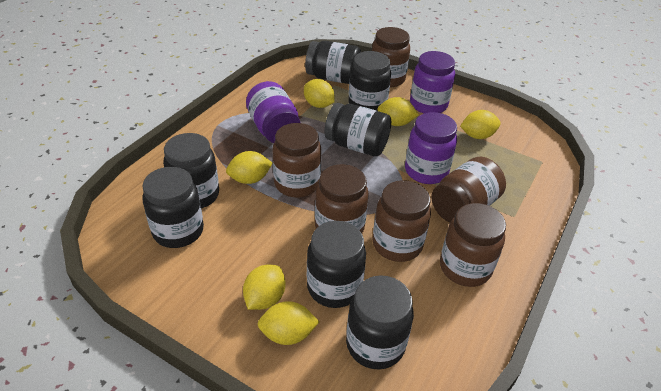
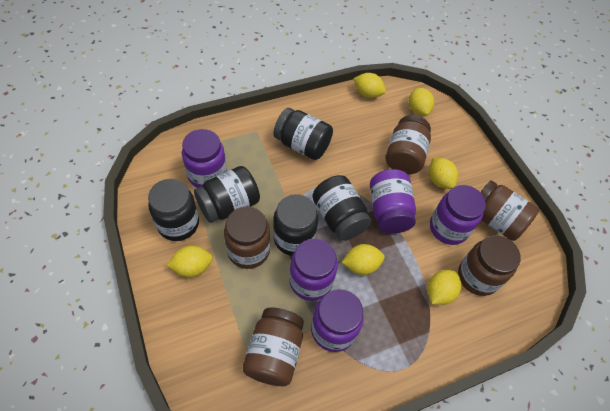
black jar: [142,167,204,248] [163,133,219,208] [305,41,361,84] [307,221,366,308] [324,103,391,156] [346,275,414,370] [348,51,391,111] = 7 -> [148,179,199,241] [194,166,260,223] [273,108,333,160] [273,194,318,256] [312,175,371,241] = 5
brown jar: [273,123,321,197] [315,164,369,233] [372,27,410,87] [372,180,431,262] [432,157,506,222] [440,203,506,287] = 6 -> [224,207,270,269] [243,307,304,386] [386,115,431,175] [458,235,521,296] [480,180,539,241] = 5
purple jar: [246,81,300,143] [405,112,457,184] [410,51,455,113] = 3 -> [182,129,227,188] [289,238,338,301] [311,289,364,352] [370,169,416,234] [430,185,486,245] = 5

